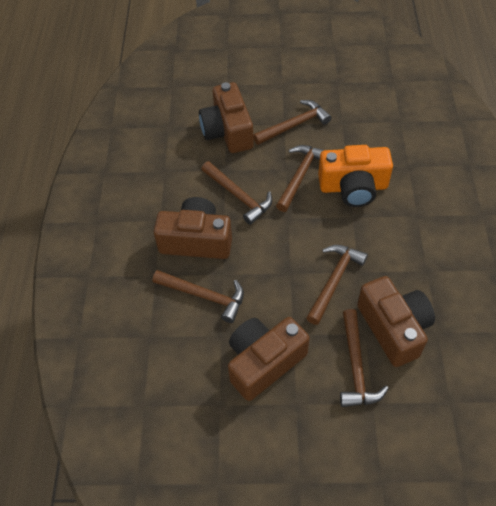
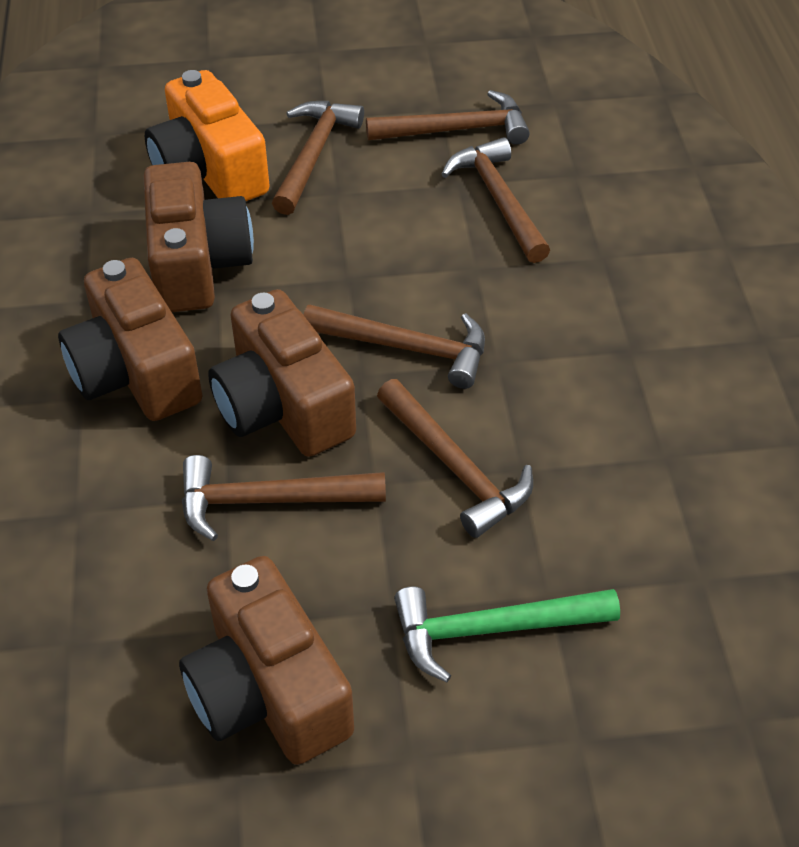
green hammer: none = 0 -> [394,586,620,682] = 1

